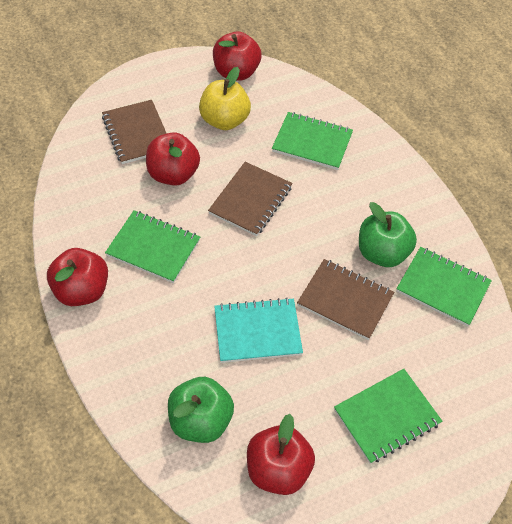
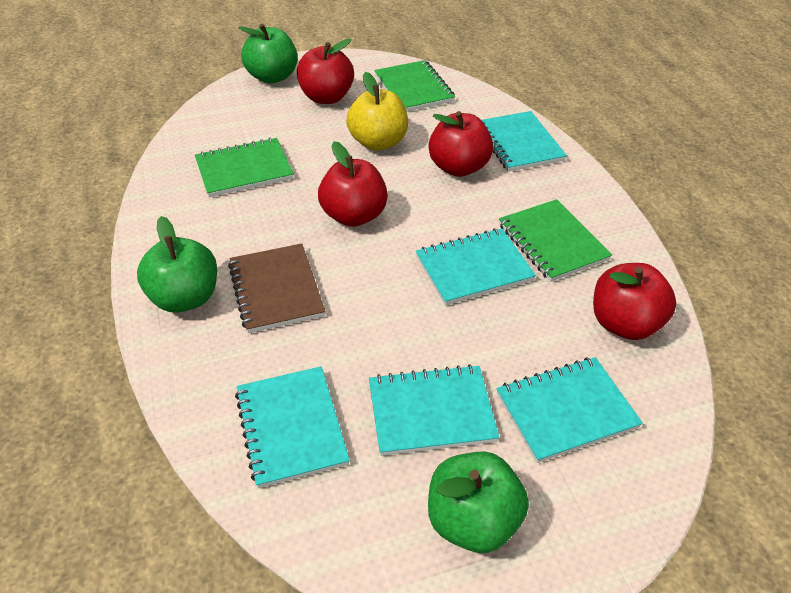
brown notebook: [102,100,167,164] [208,162,292,236] [297,259,394,340] = 3 -> [228,243,325,333] = 1
green apple: [168,377,234,443] [359,202,417,267] = 2 -> [137,216,217,313] [239,24,298,84] [428,452,529,553] = 3
green notebook: [105,210,200,283] [272,112,353,170] [334,369,442,464] [396,247,492,327] = 4 -> [195,138,294,197] [374,60,455,111] [499,199,612,282] = 3
turquoise notebook: [214,297,303,363] = 1 -> [235,366,350,488] [369,364,499,456] [416,228,536,305] [481,111,567,172] [496,357,643,463] = 5

